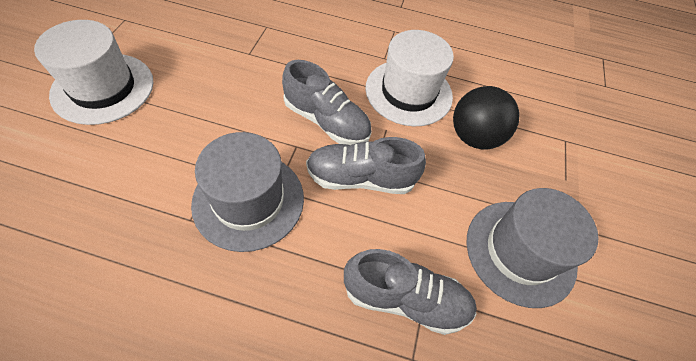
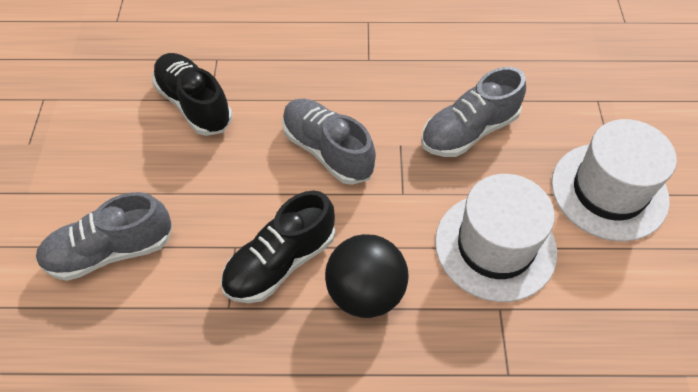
black shoe: none = 0 -> [152,53,232,136] [221,191,335,303] = 2
grey hat: [191,132,304,252] [466,188,599,308] = 2 -> none = 0

